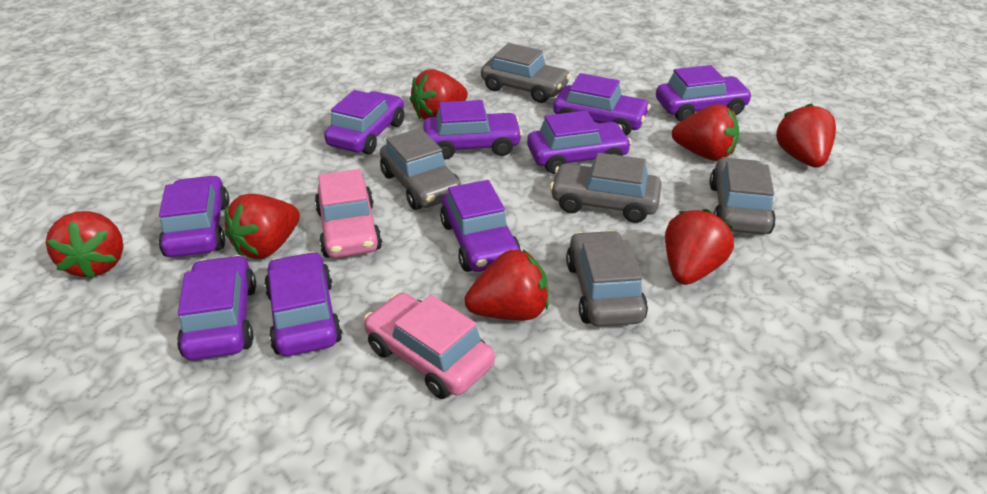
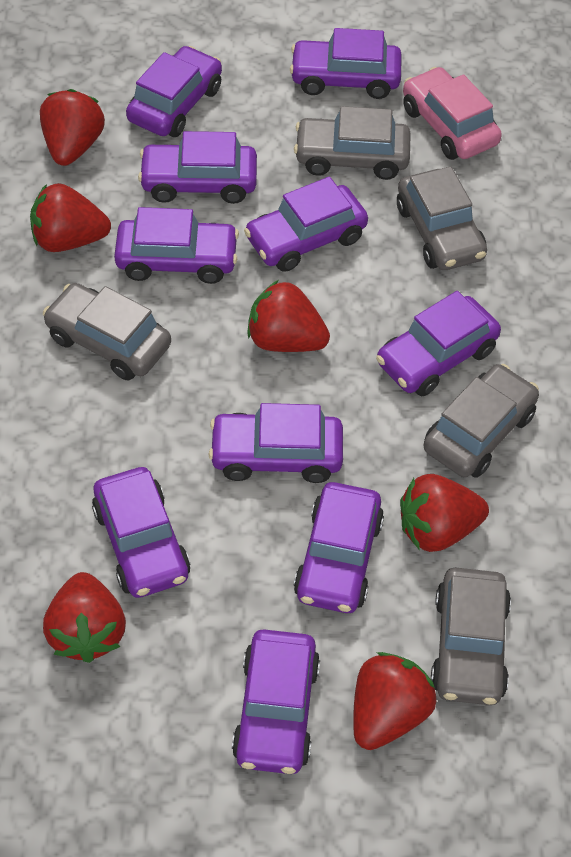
pink car: [315,169,382,258] [364,293,495,399] = 2 -> [403,67,502,160] = 1
purple car: [159,175,229,257] [177,255,256,360] [264,251,342,356] [324,90,404,154] [423,100,523,160] [440,180,521,272] [527,111,632,174] [553,73,651,136] [656,65,753,121] = 9 -> [92,467,190,598] [114,207,239,284] [126,46,222,137] [138,131,257,204] [209,403,343,483] [232,629,320,774] [244,177,368,272] [290,28,402,99] [294,482,384,613] [376,291,501,396] = 10
red strawberry: [46,211,123,279] [225,194,300,259] [410,69,468,120] [464,249,549,320] [665,209,734,285] [672,104,739,161] [776,103,836,168] = 7 -> [30,183,111,252] [40,89,105,166] [43,572,126,663] [247,280,330,352] [353,652,436,750] [400,474,489,552] = 6

